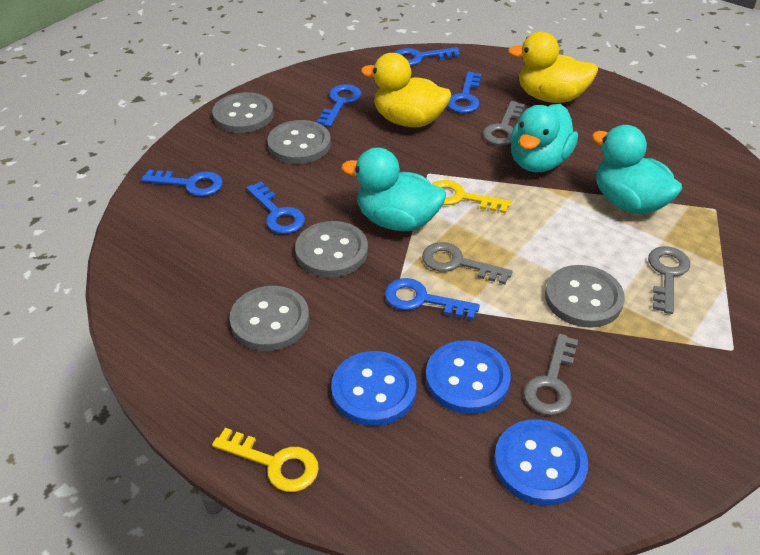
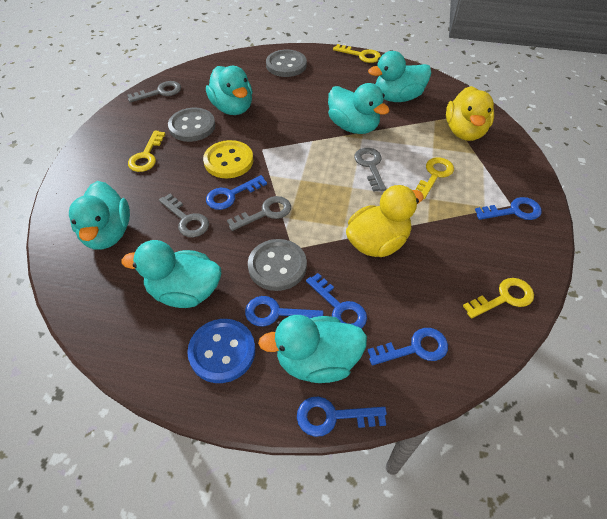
blue button: [331,351,417,426] [426,340,511,414] [494,419,588,506] = 3 -> [187,319,255,383] = 1
grey button: [212,92,274,133] [229,286,309,351] [267,120,331,164] [295,221,368,278] [545,265,625,328] = 5 -> [168,108,215,142] [248,239,307,291] [266,50,307,77] = 3
turquoise duck: [341,147,446,231] [510,104,578,172] [592,125,682,214] = 3 -> [69,181,130,250] [121,240,221,308] [206,66,253,115] [258,315,367,383] [328,83,390,134] [368,51,431,102] = 6
yellow button: none = 0 -> [203,140,253,178] = 1
yellow key: [212,428,319,492] [432,180,511,214] = 2 -> [128,131,165,172] [333,44,381,63] [415,157,454,199] [463,278,534,318] = 4

